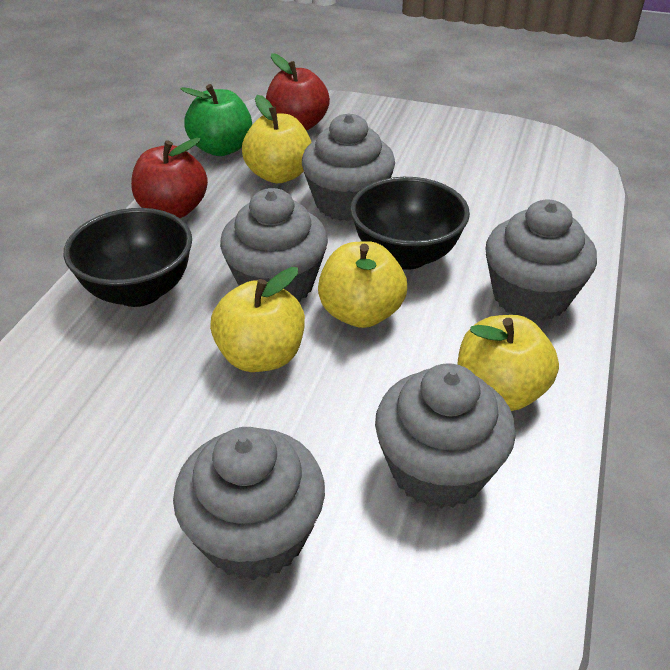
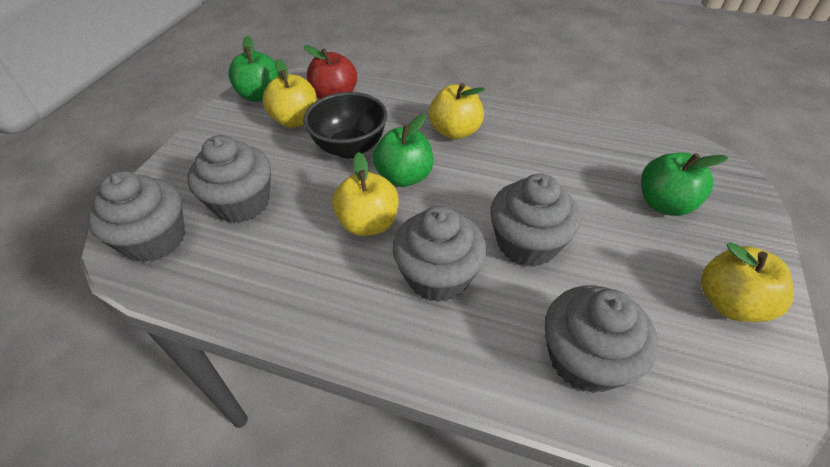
black bowl: [64,208,192,307] [350,177,470,270] = 2 -> [303,92,387,158] = 1
green apple: [181,84,252,156] = 1 -> [228,36,278,102] [373,114,433,187] [641,153,728,216] = 3
red apple: [131,138,208,218] [266,53,330,131] = 2 -> [304,45,357,99] = 1

